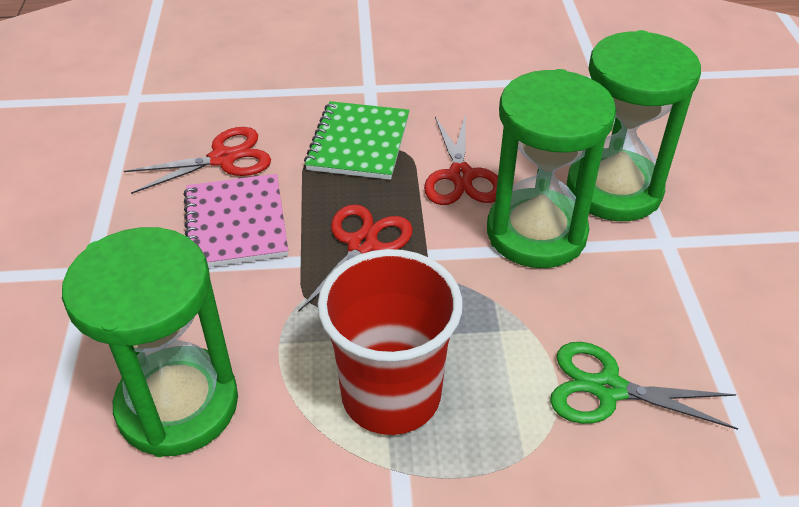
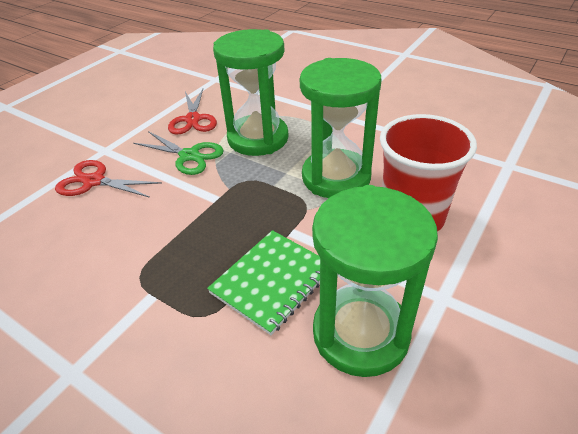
pink notebook: [183,174,288,267] = 1 -> none = 0
red scissors: [124,127,271,194] [298,204,413,312] [424,113,498,205] = 3 -> [55,160,162,198] [168,89,217,135] = 2

